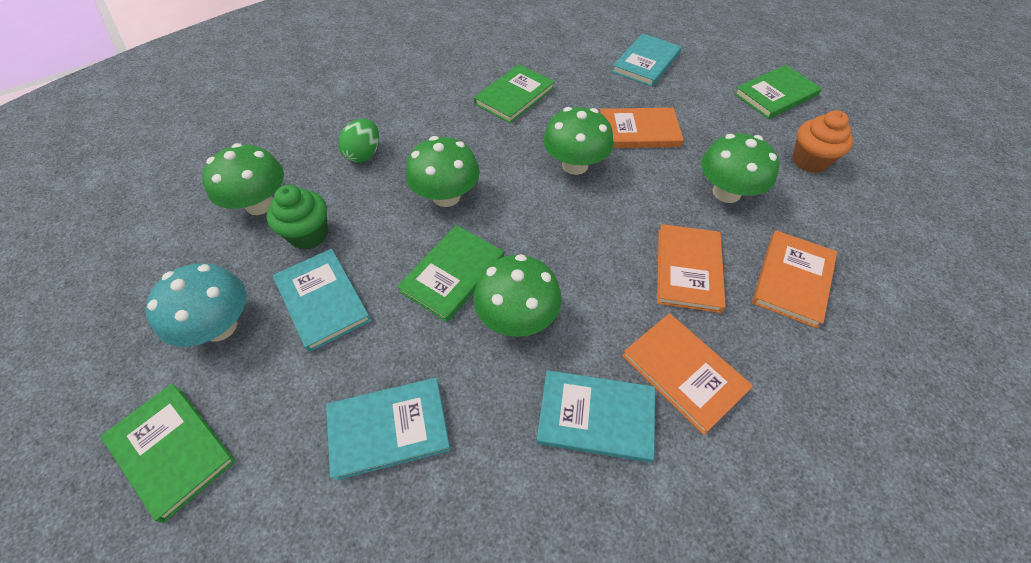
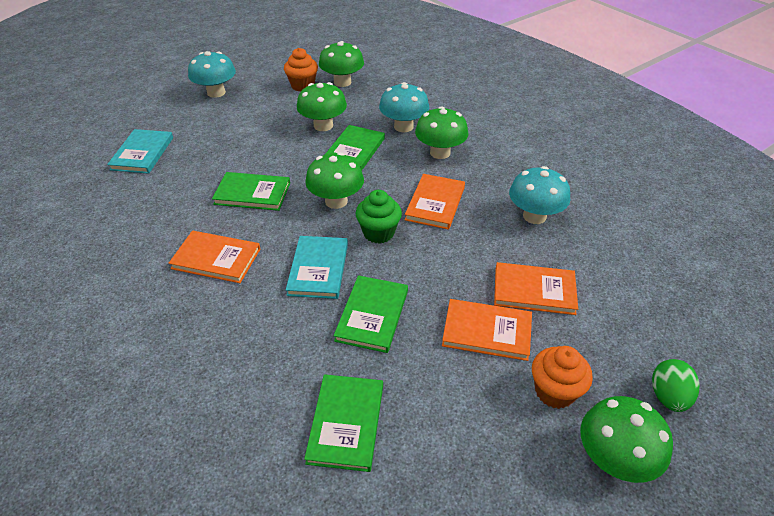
orange cupcake: [793,110,853,173] = 1 -> [284,48,318,92] [532,346,593,409] = 2
turquoise book: [273,249,371,352] [326,378,451,481] [536,370,655,463] [612,33,682,87] = 4 -> [107,129,173,174] [286,236,348,299] = 2
turquoise mushroom: [145,263,246,347] = 1 -> [188,51,236,98] [379,82,429,132] [509,166,570,224] = 3

